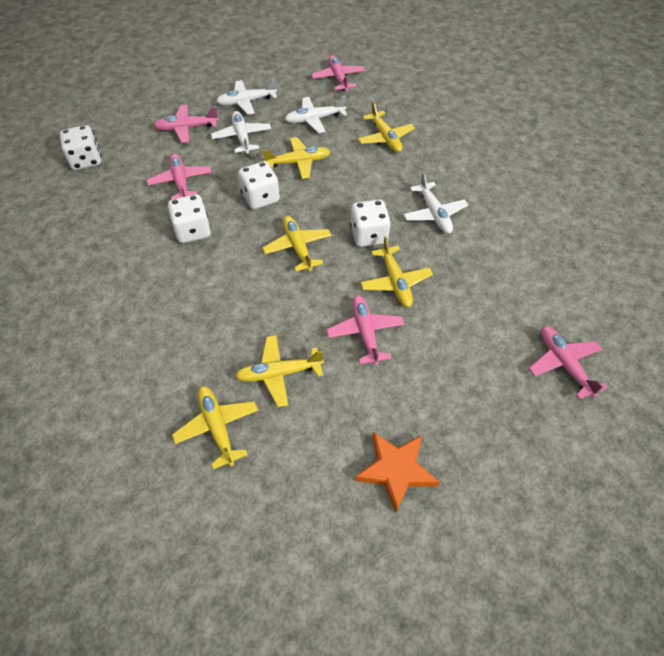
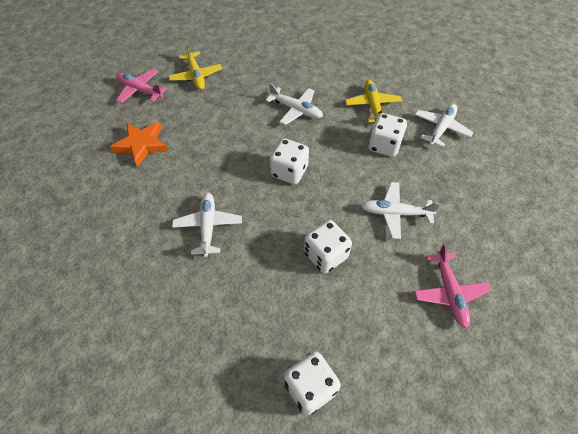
pink plane: [147,153,212,200] [153,105,219,143] [311,55,365,91] [326,295,405,365] [529,326,608,399] = 5 -> [116,69,168,104] [414,244,491,329] = 2
yellow plane: [172,386,258,470] [235,335,324,407] [262,137,330,179] [262,216,332,272] [358,101,415,153] [360,236,433,307] = 6 -> [169,43,222,90] [345,80,402,122] = 2

